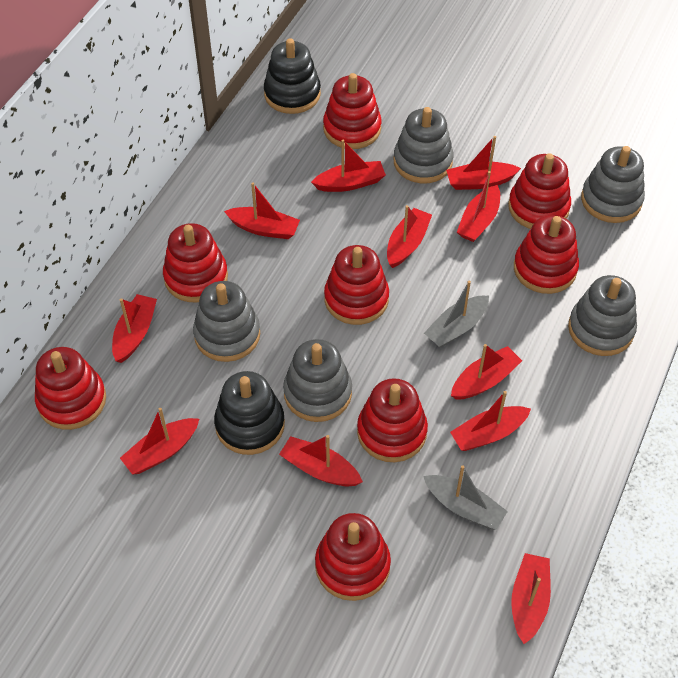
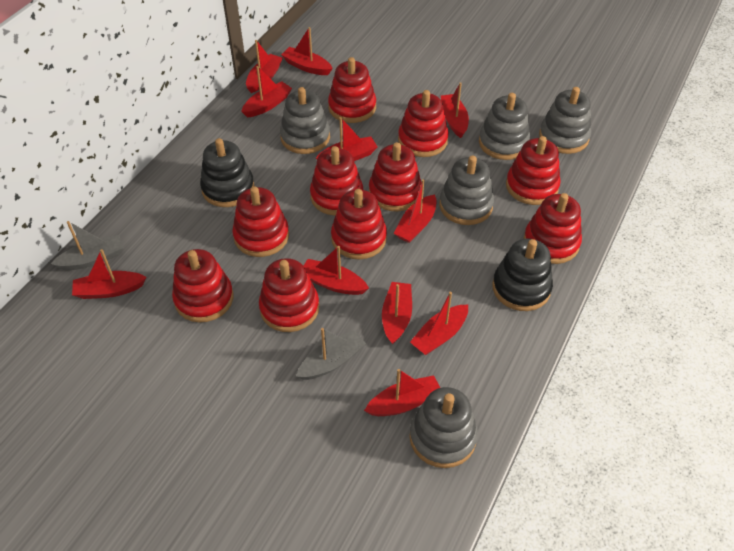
red stacking toy: [35,347,106,430] [163,223,228,302] [315,513,391,601] [323,73,381,149] [324,245,389,325] [357,378,428,462] [508,153,571,229] [514,215,579,294] = 8 -> [172,249,233,322] [232,186,289,257] [259,258,319,332] [310,146,363,215] [328,57,376,123] [331,189,387,259] [369,142,422,211] [398,90,449,157] [506,136,561,205] [524,193,582,264] = 10

